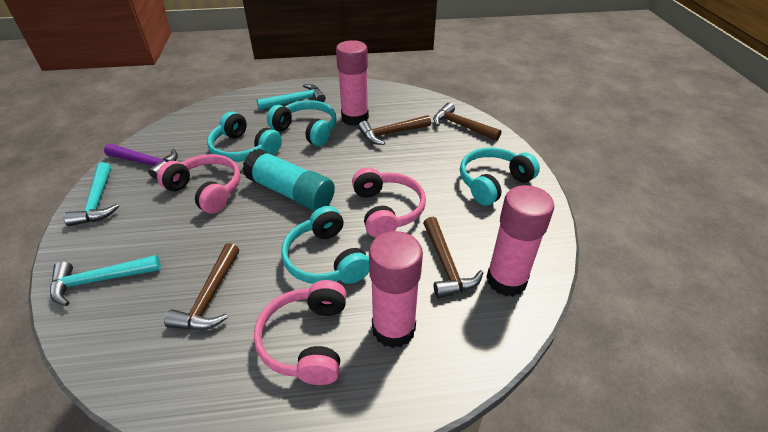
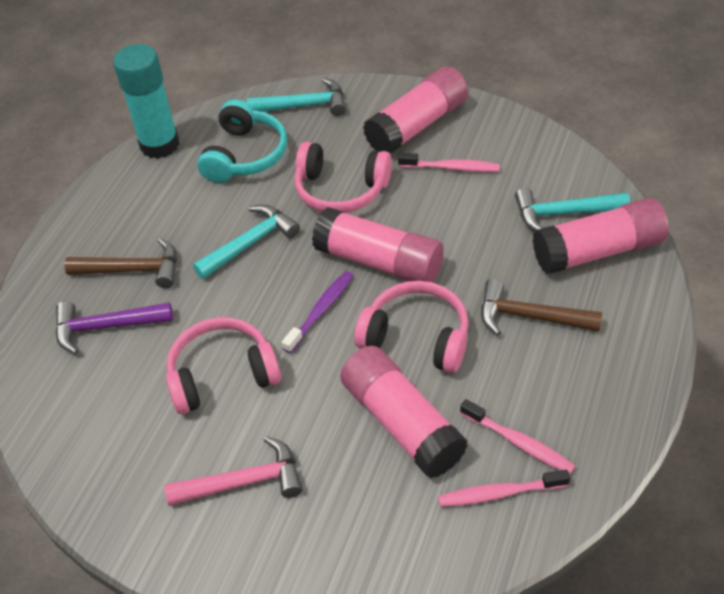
brown hammer: [164,243,239,330] [358,115,431,145] [423,217,483,298] [433,102,501,141] = 4 -> [65,238,177,288] [481,279,602,336] = 2
pink glue stick: [336,40,369,126] [369,231,423,348] [487,185,554,297] = 3 -> [312,207,444,282] [340,346,468,478] [363,66,468,154] [533,198,669,274] = 4
pink hammer: none = 0 -> [164,436,303,506] = 1
pink toothbrush: none = 0 -> [398,153,500,172] [438,470,570,507] [460,399,575,474] = 3
purple toothbrush: none = 0 -> [282,271,354,353] = 1
turquoise headphones: [207,111,282,162] [267,100,336,146] [281,206,369,284] [460,148,540,206] = 4 -> [197,99,287,183] = 1

